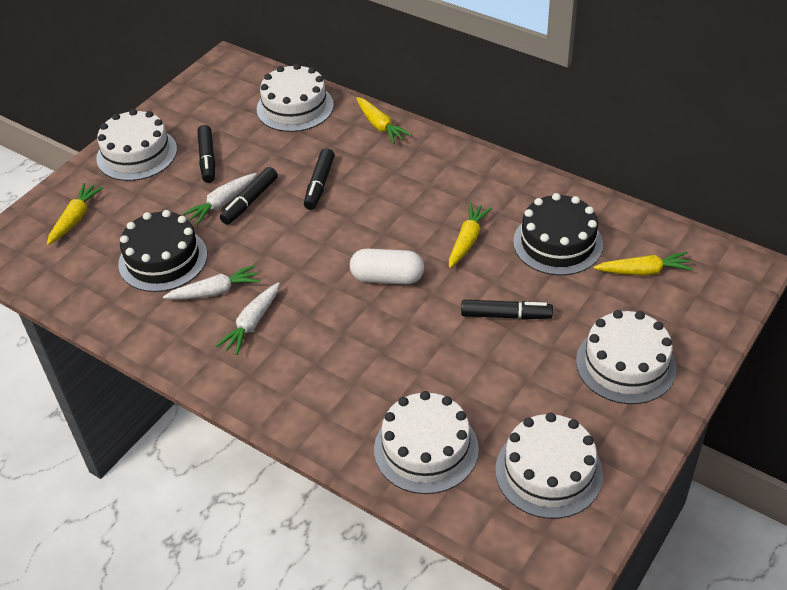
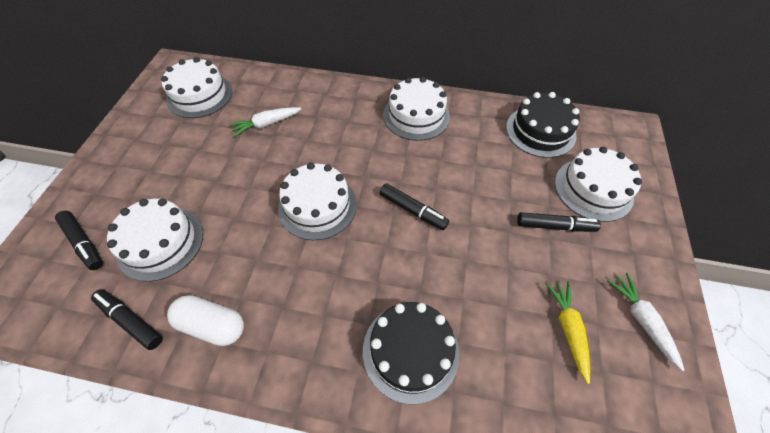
white carrot: [163,265,260,300] [182,173,257,225] [216,282,280,355] = 3 -> [229,107,301,137] [608,273,685,371] = 2
yellow carrot: [47,183,104,245] [356,97,411,144] [449,203,492,268] [594,252,693,276] = 4 -> [545,281,590,384] = 1

